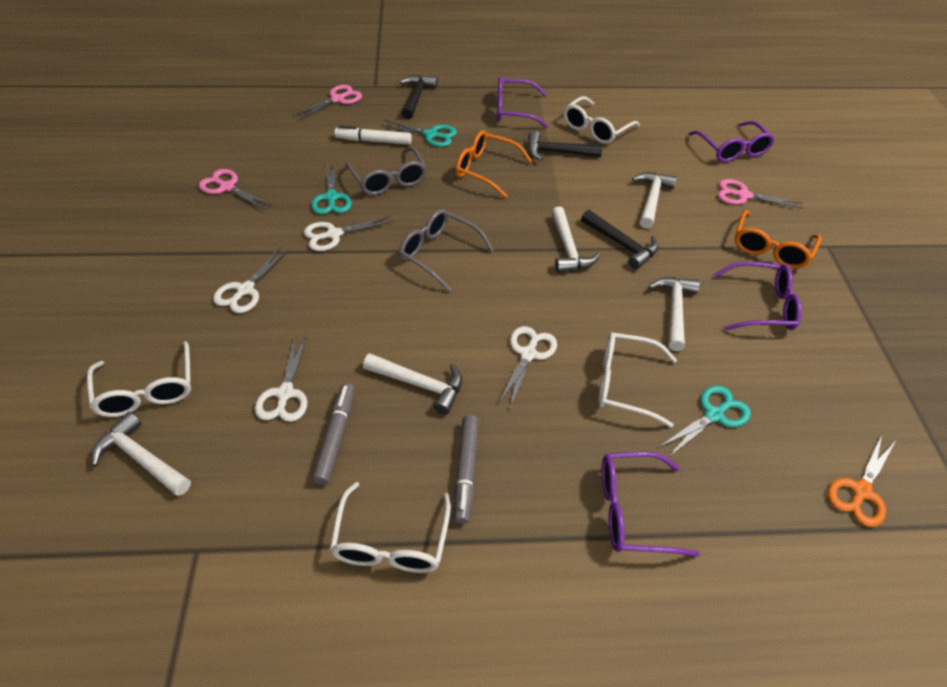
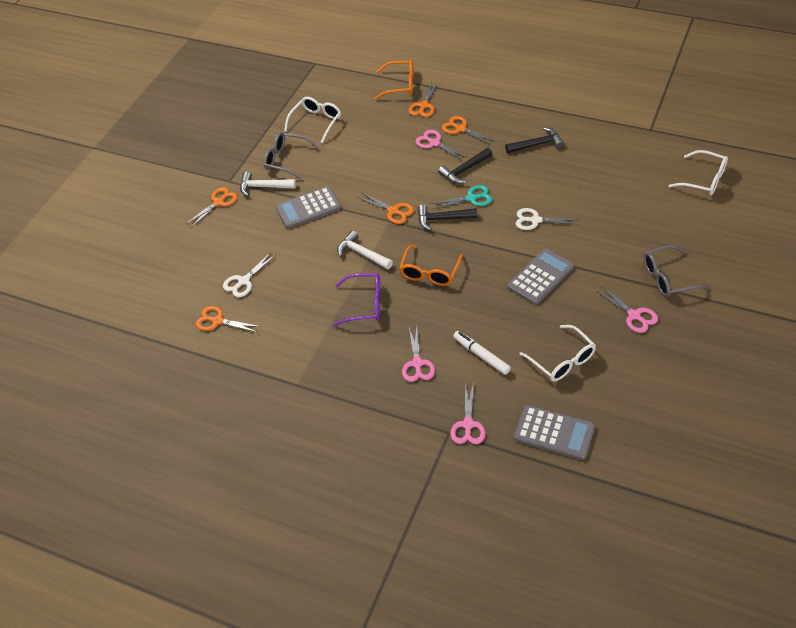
grey calculator: none = 0 -> [275,186,341,229] [507,248,574,305] [514,405,595,460] = 3
grey marker: [312,383,355,485] [454,415,479,524] = 2 -> none = 0
orange scissors: [828,435,895,527] = 1 -> [186,187,238,227] [195,306,261,332] [357,192,414,224] [408,82,438,117] [442,116,495,145] = 5
pink scissors: [199,169,273,210] [293,85,362,120] [718,179,803,209] = 3 -> [402,326,435,382] [415,130,468,161] [450,382,486,444] [596,286,658,333] = 4
purple glasses: [497,76,549,128] [601,452,700,557] [689,121,775,162] [713,261,802,331] = 4 -> [333,273,380,326] = 1
turquoise scissors: [311,160,352,214] [381,120,457,147] [659,385,751,457] = 3 -> [430,185,492,209] = 1
white glasses: [87,341,191,417] [330,482,451,573] [563,96,640,144] [598,332,677,428] = 4 -> [284,97,341,143] [519,325,596,381] [669,150,728,195] = 3
white hammer: [92,412,191,496] [363,353,462,415] [551,206,600,273] [632,172,677,229] [648,277,700,351] = 5 -> [240,171,296,196] [337,230,393,270] = 2
white scissors: [213,247,289,313] [255,335,307,422] [304,216,394,251] [498,326,557,408] = 4 -> [223,252,276,297] [516,208,580,230] = 2

